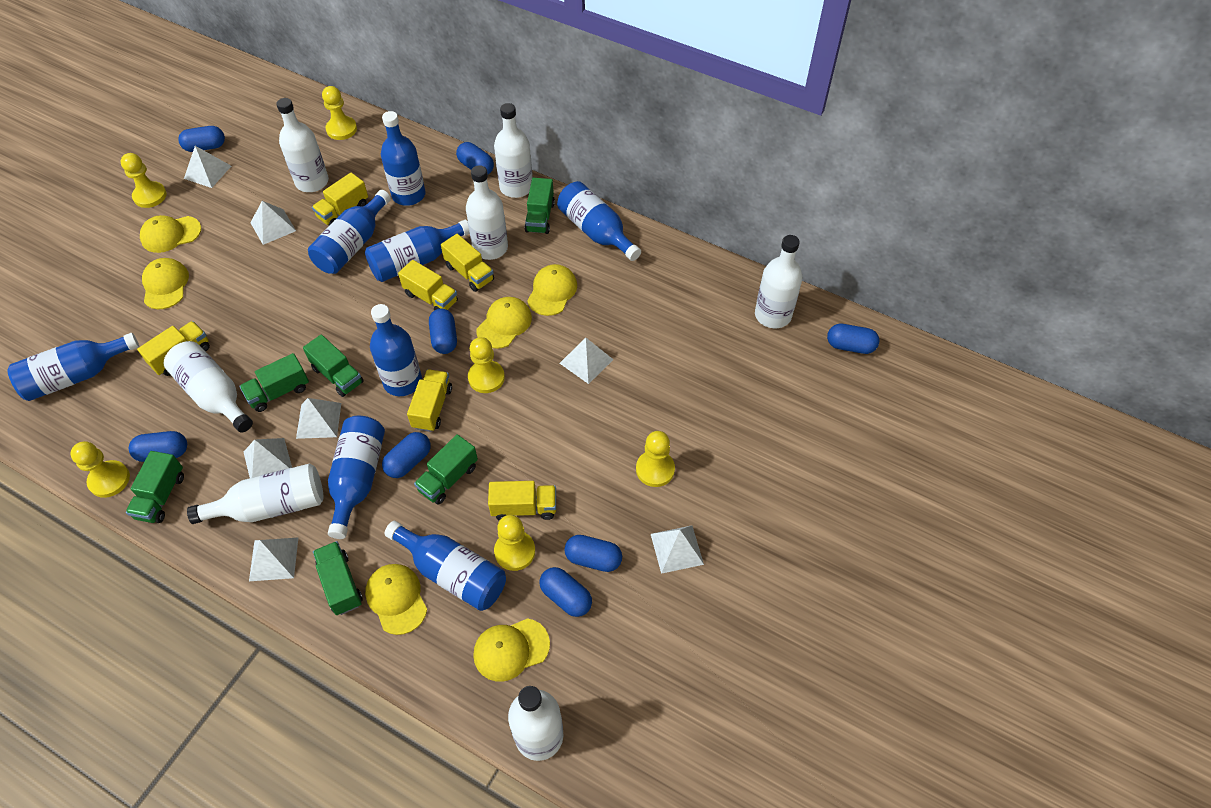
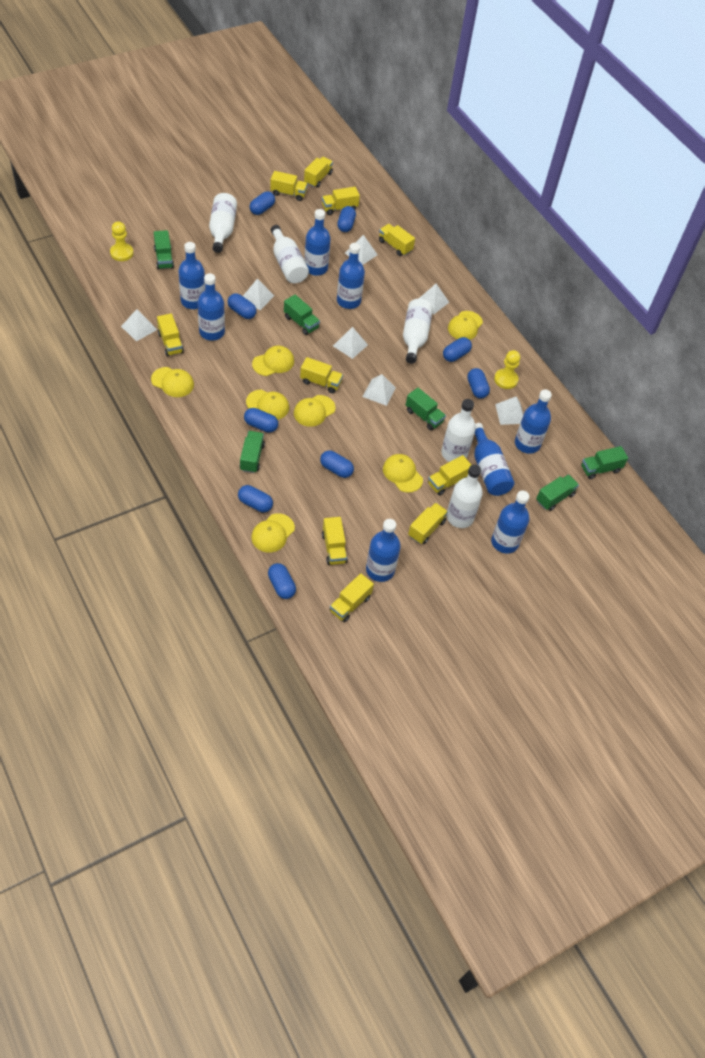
blue capsule: [129,431,187,462] [178,126,225,152] [382,432,431,478] [429,308,457,354] [456,142,494,174] [540,567,592,617] [564,535,622,572] [827,324,880,354] = 8 -> [228,293,257,319] [238,485,273,513] [244,408,278,433] [250,191,275,215] [268,563,296,599] [320,451,354,478] [337,206,356,232] [443,337,472,362] [467,368,490,399] = 9
white bottle: [164,341,253,433] [187,463,324,524] [276,98,329,192] [466,165,508,260] [494,103,533,198] [508,686,563,761] [755,235,803,328] = 7 -> [209,193,237,253] [271,225,309,283] [403,299,433,364] [441,399,476,462] [447,465,483,528] = 5
yellow cap: [140,215,201,253] [142,258,189,309] [365,564,427,635] [473,618,550,682] [477,297,532,349] [527,264,577,316] = 6 -> [151,367,194,397] [246,389,289,420] [251,513,295,553] [252,346,294,376] [294,395,335,427] [383,454,423,493] [448,311,483,340] = 7
yellow pawn: [70,441,130,498] [121,153,167,208] [322,86,357,140] [468,337,505,393] [494,515,535,571] [636,431,675,487] = 6 -> [110,221,134,261] [494,350,520,389] = 2
yellow truck: [137,321,210,376] [312,173,368,225] [398,260,458,311] [407,369,452,432] [441,234,494,292] [488,481,556,521] = 6 -> [157,313,184,356] [270,171,308,201] [300,357,343,393] [304,157,333,188] [322,187,360,215] [322,517,348,565] [329,573,374,622] [379,224,415,256] [408,503,448,544] [428,455,471,495] = 10

